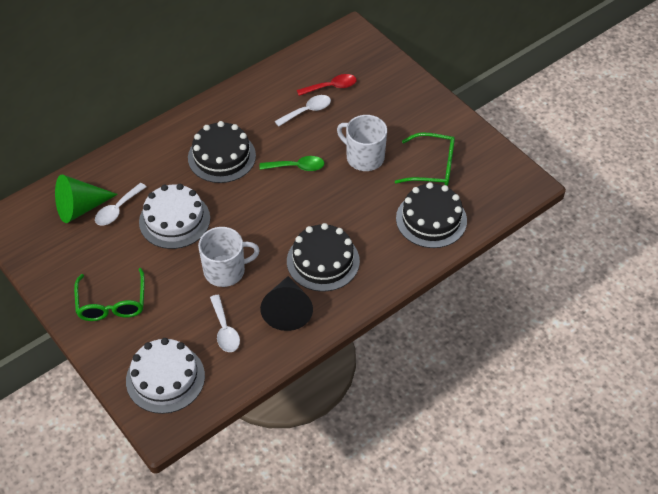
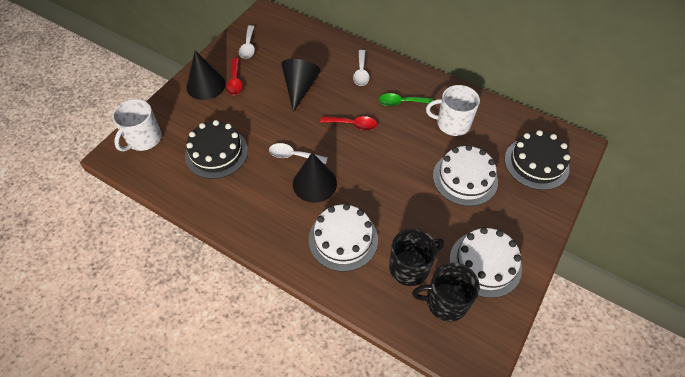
black cake: [188,121,256,183] [287,223,360,292] [396,182,467,248] = 3 -> [185,120,248,179] [505,130,570,190] = 2
black cone: [260,276,313,331] = 1 -> [187,51,226,100] [281,59,321,112] [293,152,337,203] = 3
black mug: none = 0 -> [389,228,444,286] [412,262,480,322] = 2
green cone: [55,174,118,223] = 1 -> none = 0
green glasses: [74,268,145,321] [395,133,455,186] = 2 -> none = 0
red spoon: [297,74,357,96] = 1 -> [226,58,243,95] [320,116,377,130] = 2
white cake: [126,338,205,414] [139,184,210,249] = 2 -> [309,204,378,272] [433,145,498,206] [449,227,522,298] = 3

